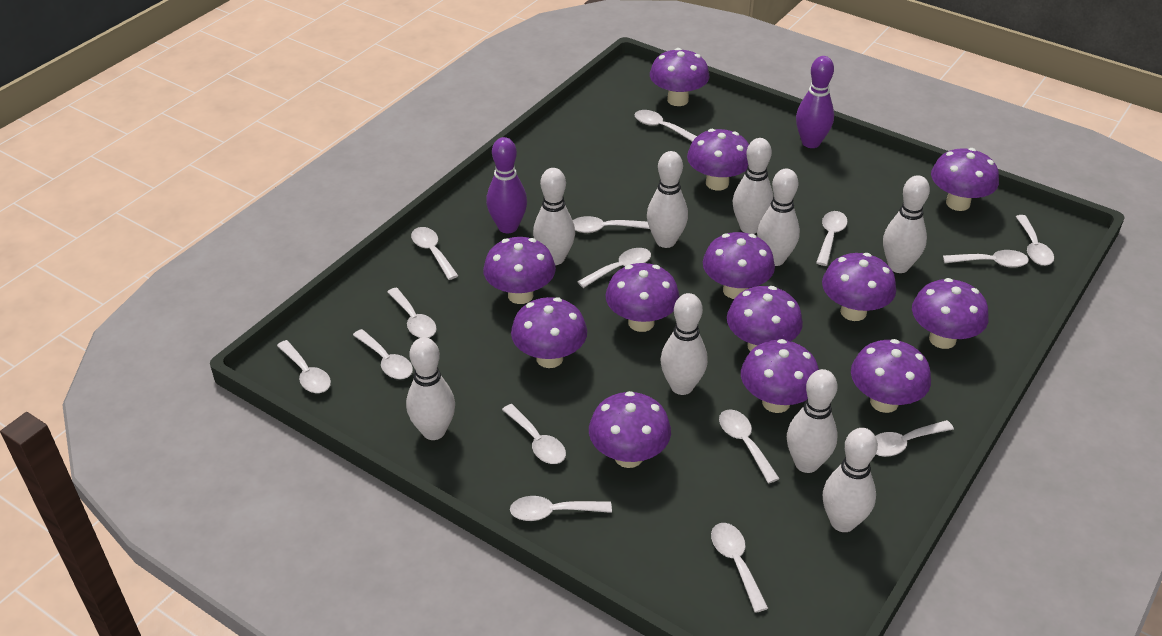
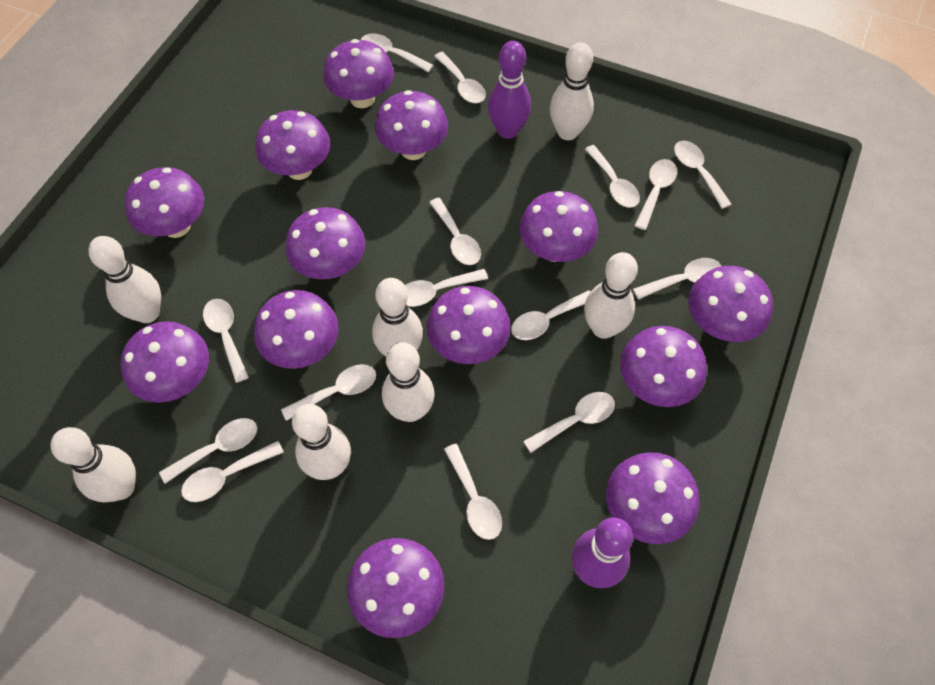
white bowling pin: [406,337,455,440] [533,168,575,265] [647,151,688,248] [661,293,708,395] [733,138,774,234] [757,168,800,266] [787,369,838,473] [823,428,878,532] [883,175,930,273] = 9 -> [50,427,136,502] [88,236,161,323] [292,404,351,480] [372,278,423,356] [382,342,434,422] [550,42,594,140] [584,252,638,339] = 7

